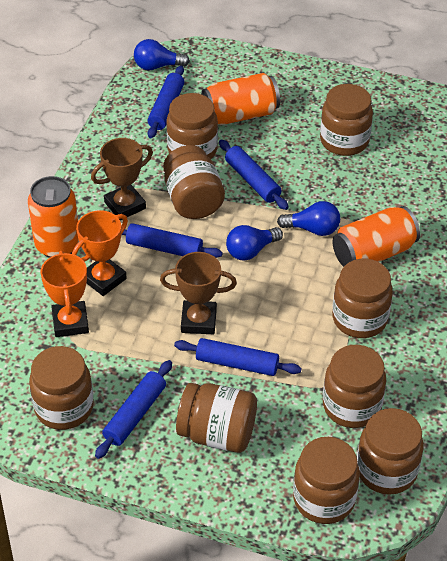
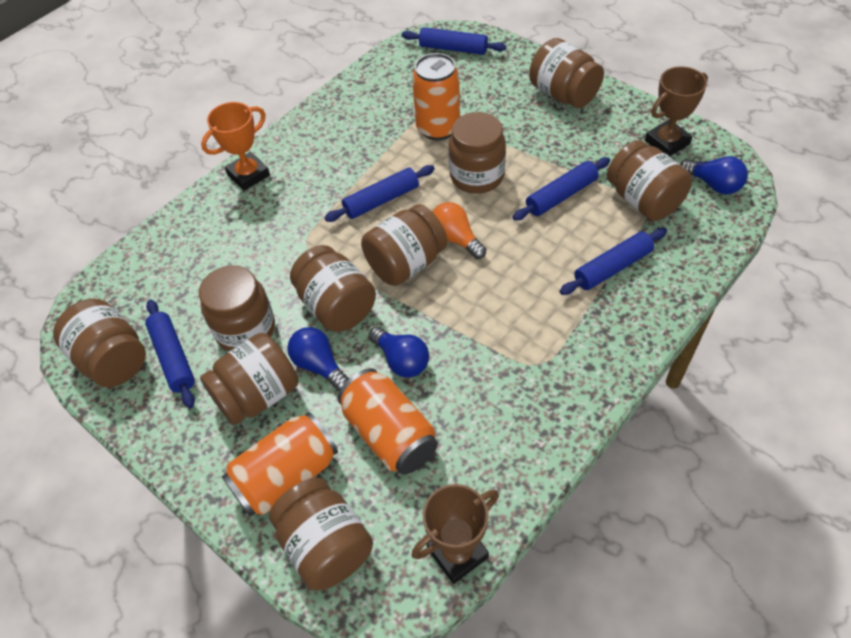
orange light bulb: none = 0 -> [432,202,486,259] = 1
orange trophy: [40,251,89,337] [72,210,128,296] = 2 -> [201,102,270,191] = 1

